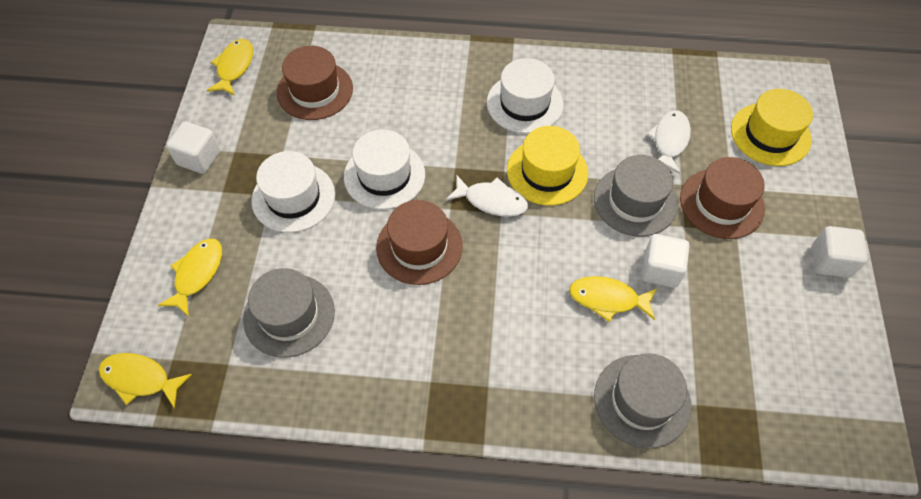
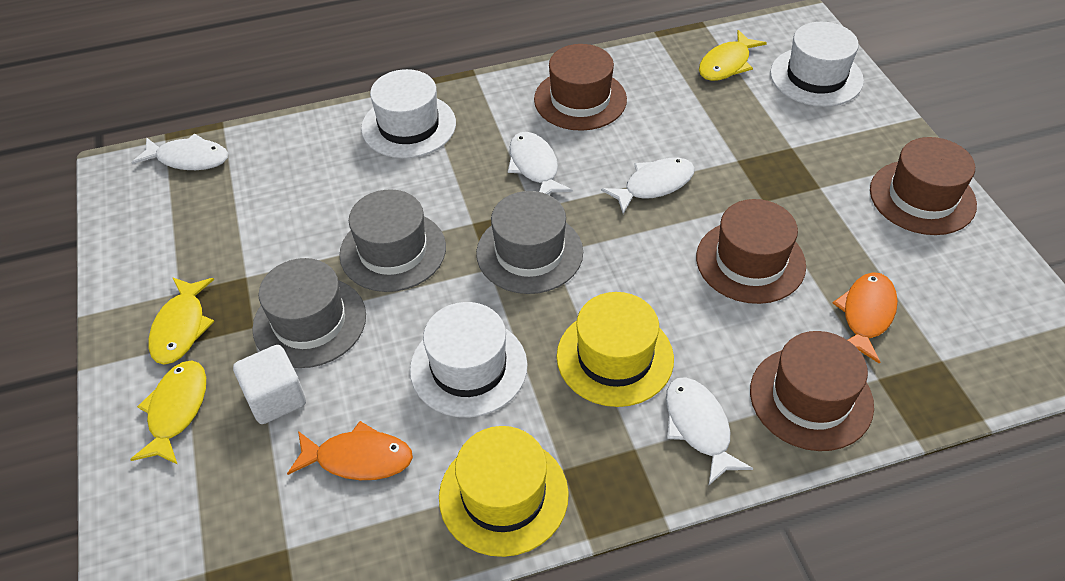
brown hat: [277,46,353,120] [376,200,463,285] [680,157,765,239] = 3 -> [534,44,627,131] [696,199,806,304] [750,331,874,451] [870,137,977,235] = 4
orange fish: none = 0 -> [287,421,413,480] [833,272,898,364] = 2
white cube: [166,122,220,174] [641,234,689,288] [812,226,868,278] = 3 -> [233,345,306,424] = 1
white fish: [446,175,528,217] [646,110,691,174] = 2 -> [131,134,228,170] [508,132,573,195] [601,158,695,214] [666,377,753,485] = 4
yellow fish: [99,353,192,408] [157,239,222,317] [206,39,253,96] [569,276,657,322] = 4 -> [130,361,206,465] [149,277,214,365] [699,30,767,81] = 3

